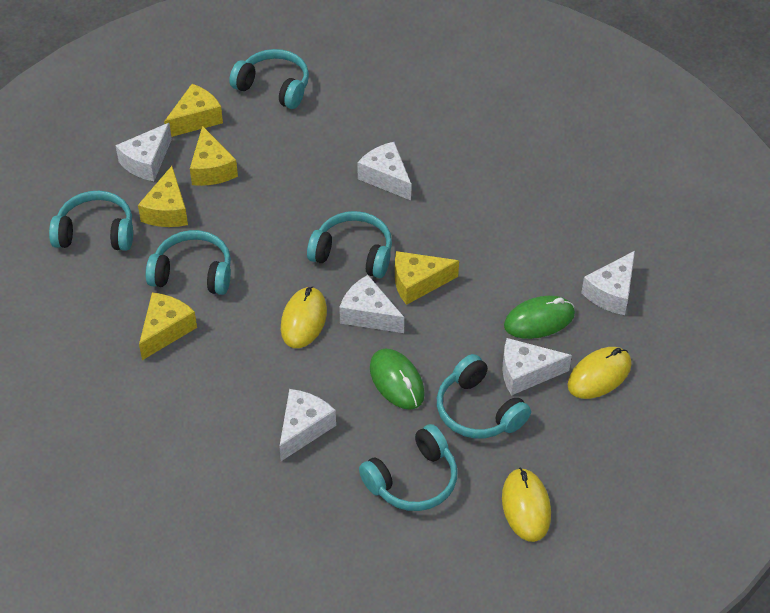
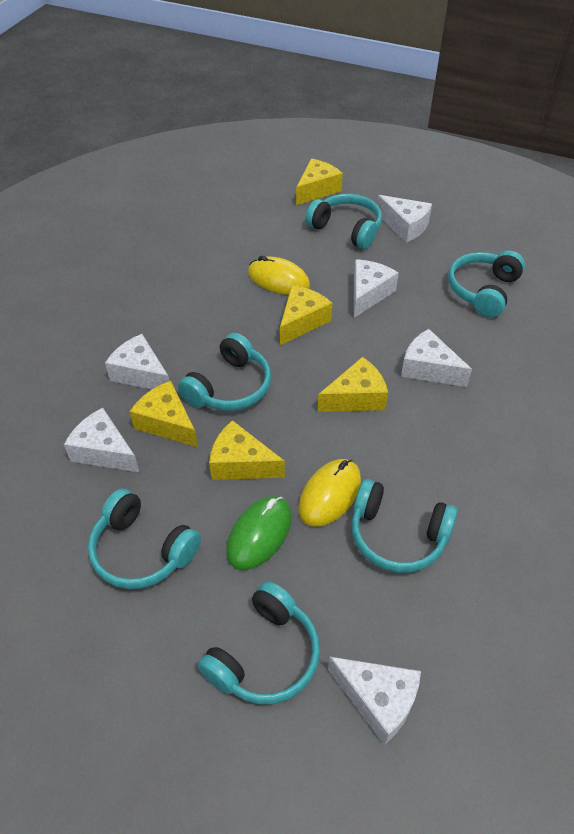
green mouse: [370,349,425,410] [504,296,575,339] = 2 -> [226,496,292,570] = 1
yellow mouse: [281,286,327,348] [502,468,551,542] [567,347,631,399] = 3 -> [248,255,310,295] [298,459,361,527] = 2

